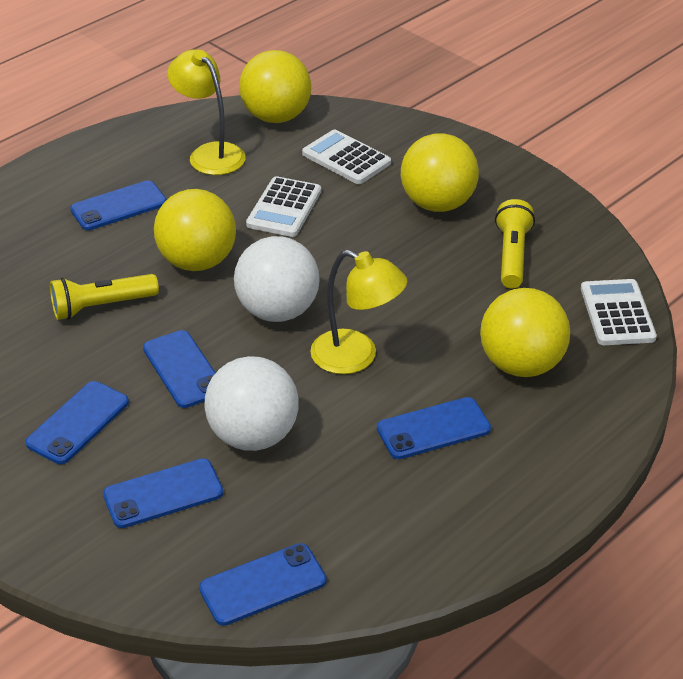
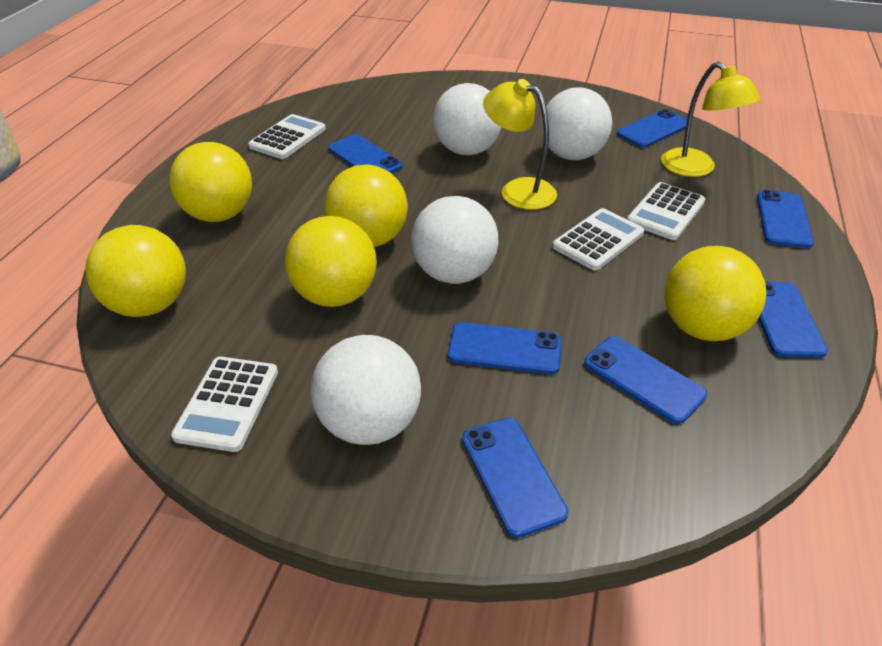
blue phone: [26,381,129,464] [70,180,167,230] [103,458,223,528] [143,330,216,408] [199,543,326,626] [377,397,491,459] = 6 -> [329,134,403,173] [448,322,562,374] [462,418,568,538] [584,336,707,424] [617,109,687,148] [757,190,814,248] [758,281,828,358] = 7
white ball: [204,356,299,451] [234,236,320,322] = 2 -> [311,335,421,445] [411,196,498,284] [433,83,502,155] [541,88,612,160] = 4
white calculator: [246,176,321,237] [302,130,391,184] [581,279,657,345] = 3 -> [171,357,278,452] [248,114,326,159] [553,208,644,271] [627,182,705,240] = 4
yellow ball: [154,189,236,271] [239,50,311,123] [401,133,479,212] [480,288,570,377] = 4 -> [85,225,186,317] [169,142,252,222] [285,216,377,307] [325,164,408,247] [664,246,766,341] = 5
yellow flashlight: [50,274,159,320] [495,199,535,288] = 2 -> none = 0

